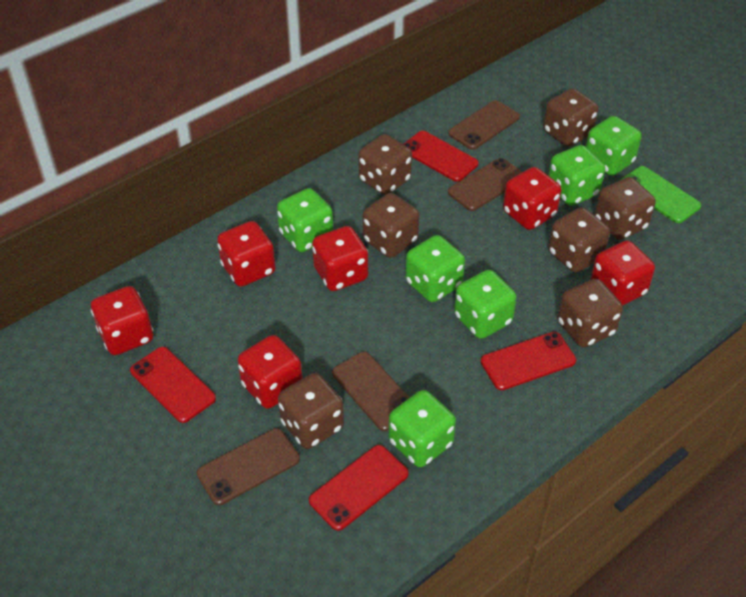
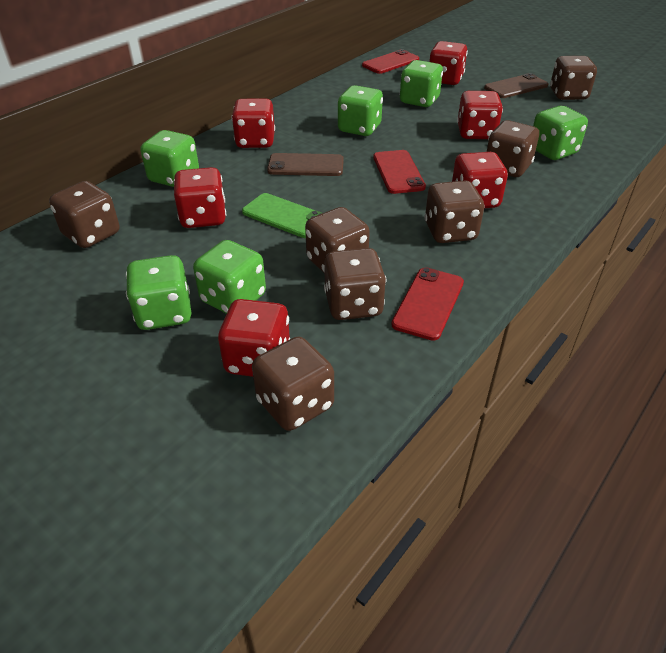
brown phone: [197,428,300,505] [332,352,410,431] [448,100,520,150] [448,158,522,211] = 4 -> [267,153,344,176] [484,73,548,98] = 2
red phone: [130,347,216,423] [309,445,409,531] [404,131,479,182] [481,332,576,390] = 4 -> [362,49,419,74] [373,150,426,194] [391,267,464,341] = 3

